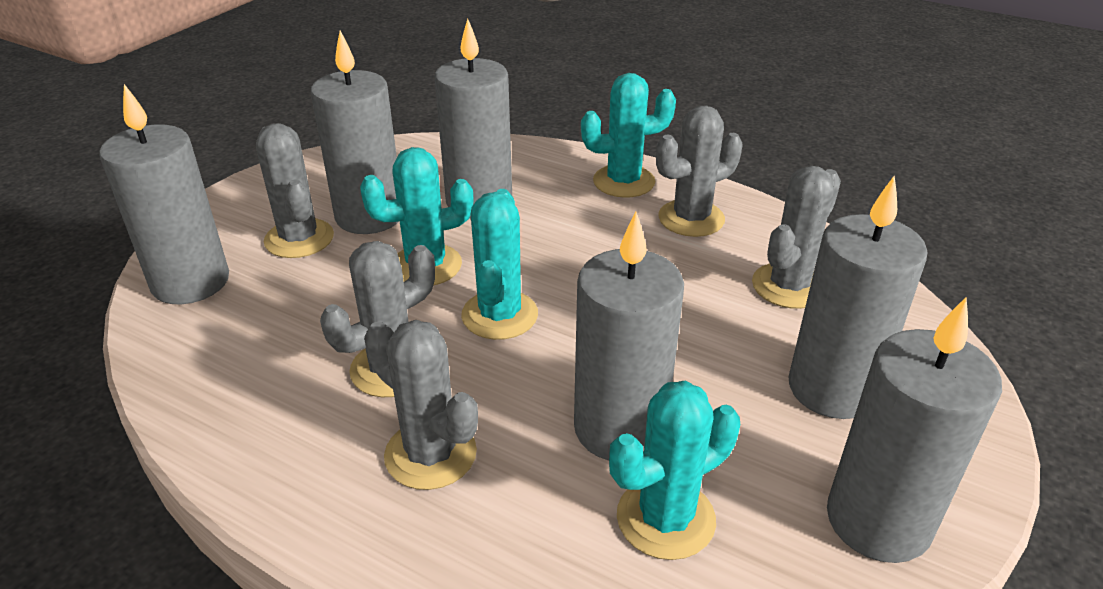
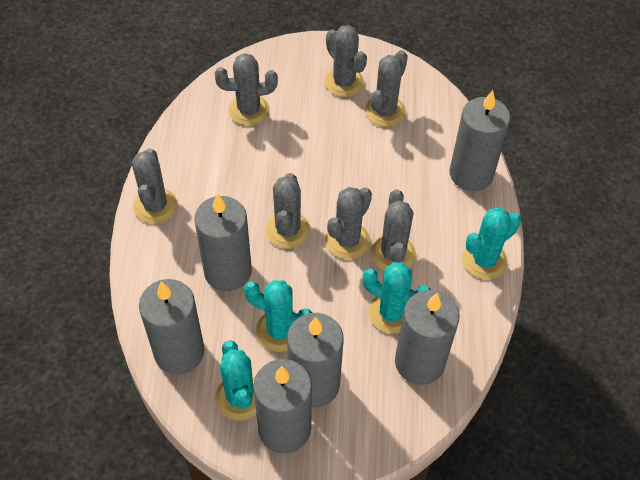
grey cactus: [256,123,334,258] [320,241,435,397] [364,320,478,490] [656,105,743,237] [752,166,841,309] = 5 -> [132,149,178,224] [215,53,278,126] [266,173,310,249] [324,25,367,97] [325,187,372,259] [365,50,408,127] [370,189,416,271] = 7

